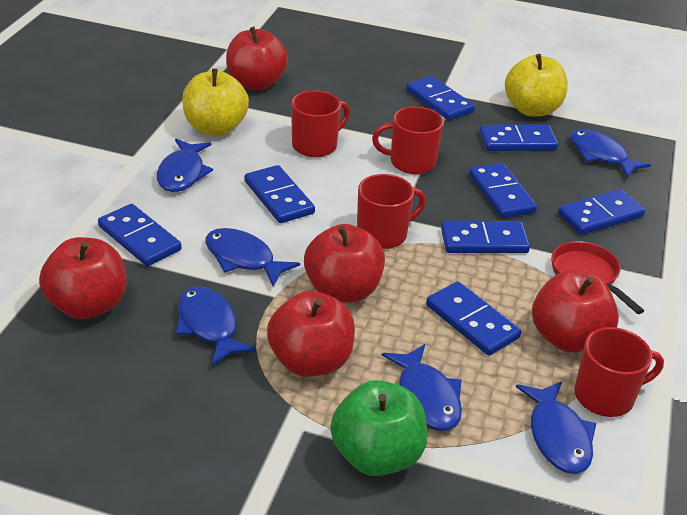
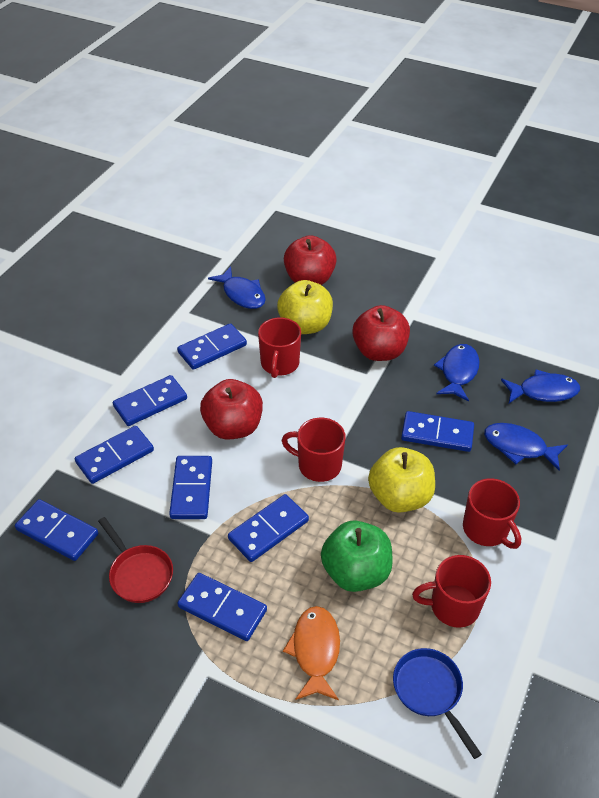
blue fish: [157,139,213,192] [176,286,256,366] [205,228,300,287] [382,344,462,431] [516,381,596,474] [570,129,651,179] = 6 -> [208,266,266,309] [434,344,480,402] [484,423,568,471] [501,369,580,403] = 4
blue pan: none = 0 -> [393,648,482,759] = 1
orange fish: none = 0 -> [283,606,340,700] = 1
red apple: [39,237,126,319] [226,27,288,90] [267,291,355,377] [304,224,385,303] [532,270,619,353] = 5 -> [200,379,263,439] [284,235,337,285] [352,305,410,361] = 3

